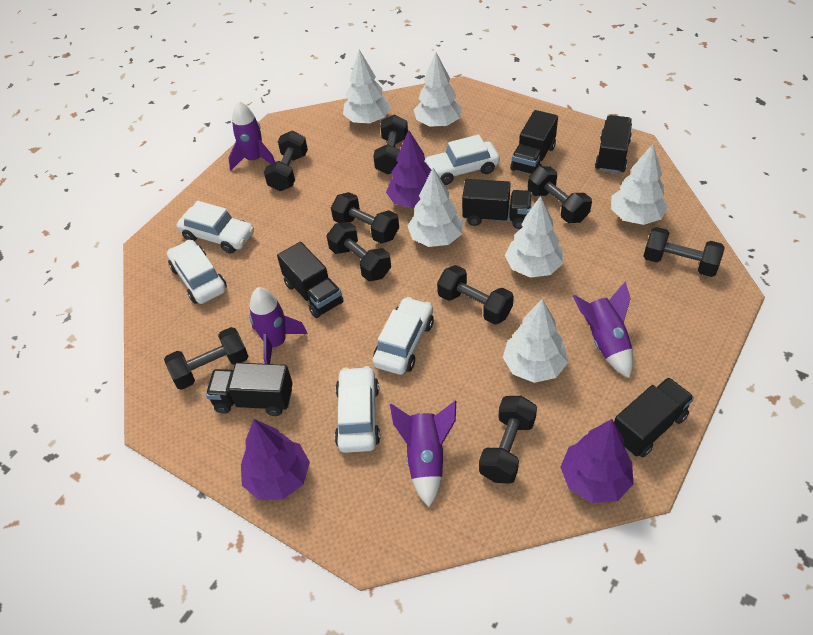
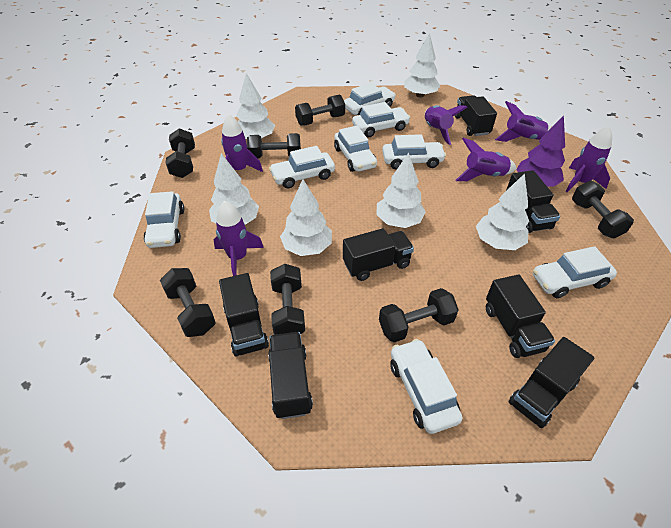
black dumbbell: [164,327,249,390] [264,131,308,191] [327,222,391,281] [331,192,399,244] [373,115,408,174] [437,265,514,325] [479,396,537,484] [528,166,592,223] [643,227,724,277] = 9 -> [160,268,216,337] [166,128,195,178] [247,133,301,159] [270,264,305,335] [295,95,345,126] [379,288,459,342] [572,181,634,238] = 7
black truck: [206,363,293,416] [277,242,344,318] [462,179,532,229] [510,110,558,174] [595,115,632,173] [614,377,694,457] = 6 -> [219,273,269,356] [268,332,313,419] [343,228,414,281] [455,95,497,136] [486,275,555,358] [506,170,560,233] [509,337,594,428] = 7
purple rocket: [228,101,275,170] [249,287,307,364] [390,401,456,507] [573,281,633,378] = 4 -> [214,201,264,276] [221,114,263,172] [425,105,468,145] [456,138,517,181] [495,101,551,142] [565,126,612,192] = 6
purple tree: [241,419,310,500] [386,130,431,208] [560,419,634,503] = 3 -> [516,115,565,186] = 1
white car: [167,240,227,304] [177,201,254,254] [334,366,380,453] [372,297,434,375] [425,134,500,185] = 5 -> [144,191,184,248] [269,146,335,189] [334,126,377,172] [344,83,396,115] [352,102,411,137] [382,134,446,170] [390,339,462,434] [533,246,617,298] = 8

